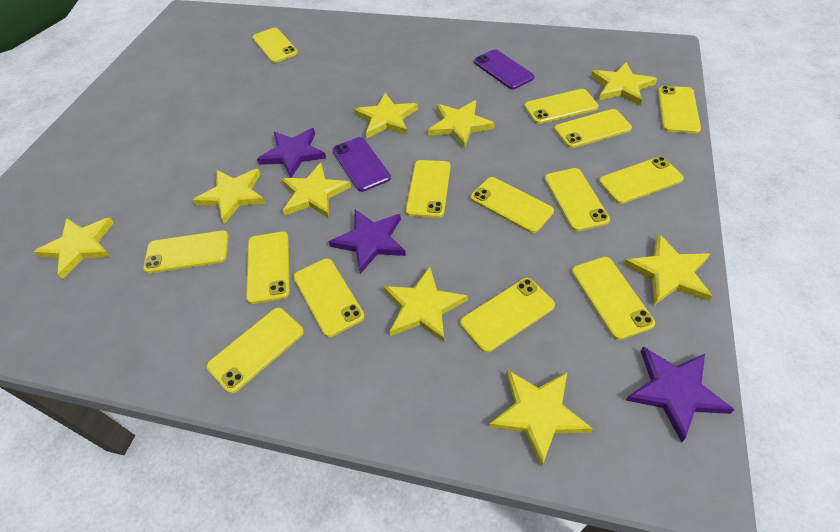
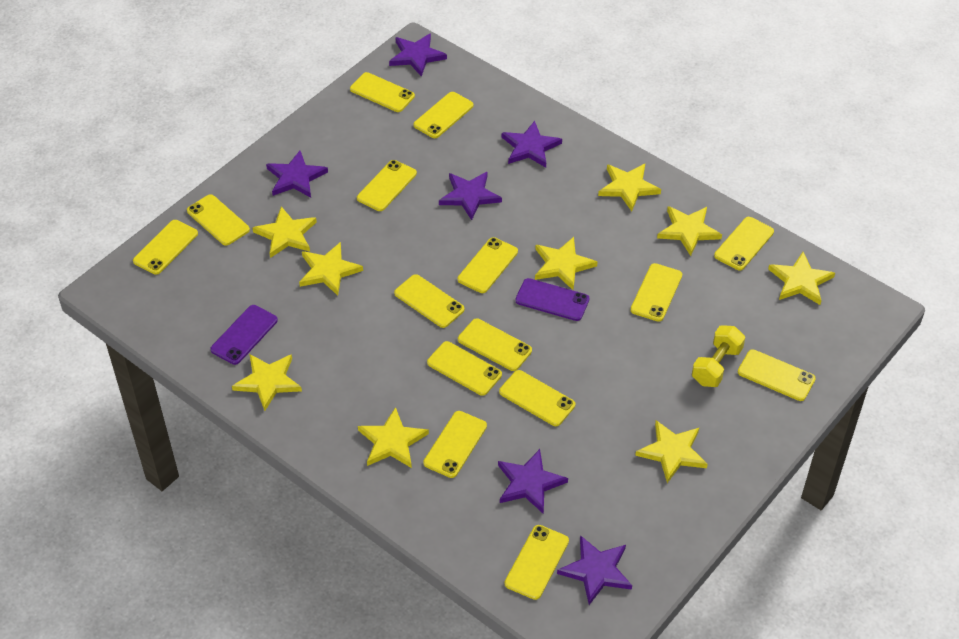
purple star: [257,128,326,178] [329,210,406,274] [626,347,735,443] = 3 -> [266,151,328,198] [389,33,447,77] [439,172,502,220] [498,449,568,514] [502,121,562,168] [557,535,632,605] = 6
yellow dumbbell: none = 0 -> [692,325,745,387] = 1
yellow phone: [143,230,229,273] [206,308,304,394] [246,232,290,304] [253,28,298,63] [294,258,365,337] [406,160,451,218] [460,278,555,353] [471,177,554,233] [524,89,598,124] [545,168,610,231] [554,109,632,148] [572,257,655,340] [599,157,684,204] [658,86,701,134] = 14 -> [133,220,198,275] [187,194,250,246] [350,72,415,112] [357,160,417,211] [394,274,465,328] [413,92,474,138] [423,411,487,478] [427,341,502,396] [457,237,518,293] [458,318,532,371] [499,370,575,426] [505,525,569,600] [630,263,682,322] [714,217,774,271] [738,349,816,401] = 15

